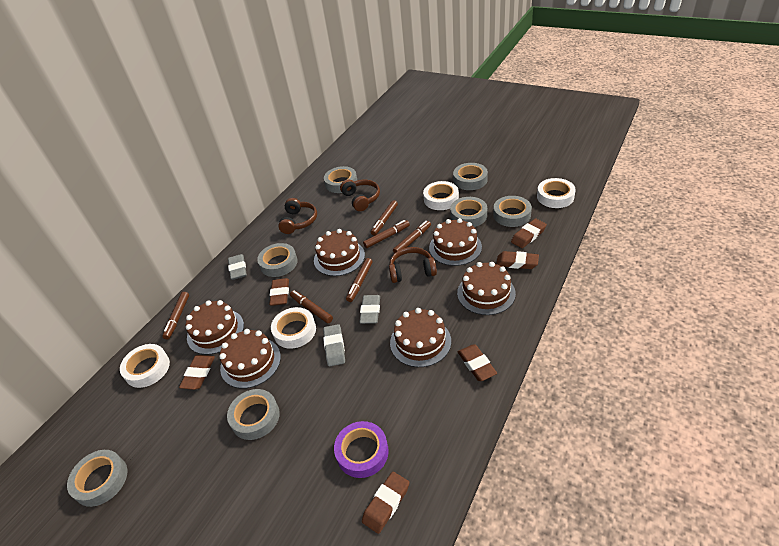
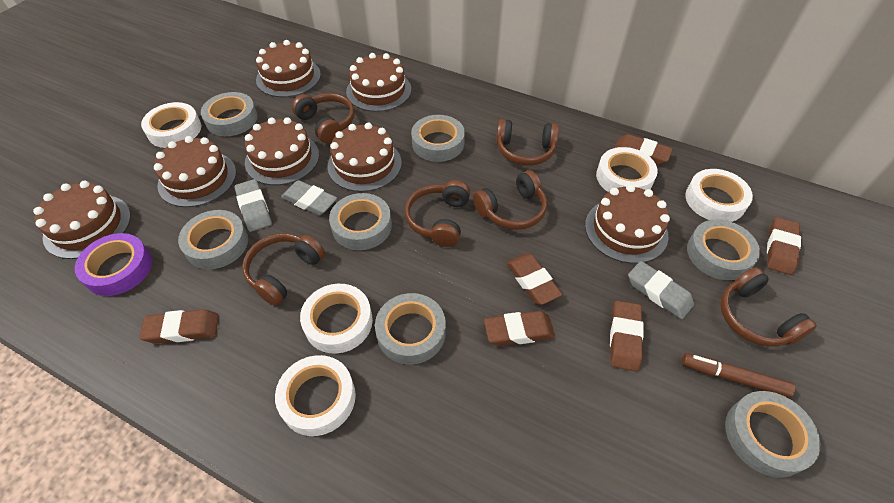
brown cake: [186,300,244,355] [219,329,281,389] [314,229,365,276] [390,308,451,367] [429,218,482,266] [457,262,516,315] = 6 -> [33,181,131,259] [154,136,236,207] [245,117,319,185] [256,40,321,97] [328,123,402,192] [346,53,411,112] [585,184,670,264] = 7
brown headphones: [278,198,317,234] [340,179,380,211] [389,247,437,283] = 3 -> [242,233,325,306] [292,93,355,143] [405,180,470,247] [473,170,547,230] [496,119,559,165] [720,267,817,347] = 6
brown marker: [162,292,189,339] [290,290,333,323] [346,258,373,302] [363,220,410,248] [371,200,398,236] [393,221,431,254] = 6 -> [682,353,795,398] = 1
white tape: [120,344,170,388] [271,307,316,349] [423,181,459,210] [537,178,576,208] = 4 -> [141,102,201,148] [275,355,356,436] [300,284,373,354] [596,147,658,192] [685,169,753,222] = 5

